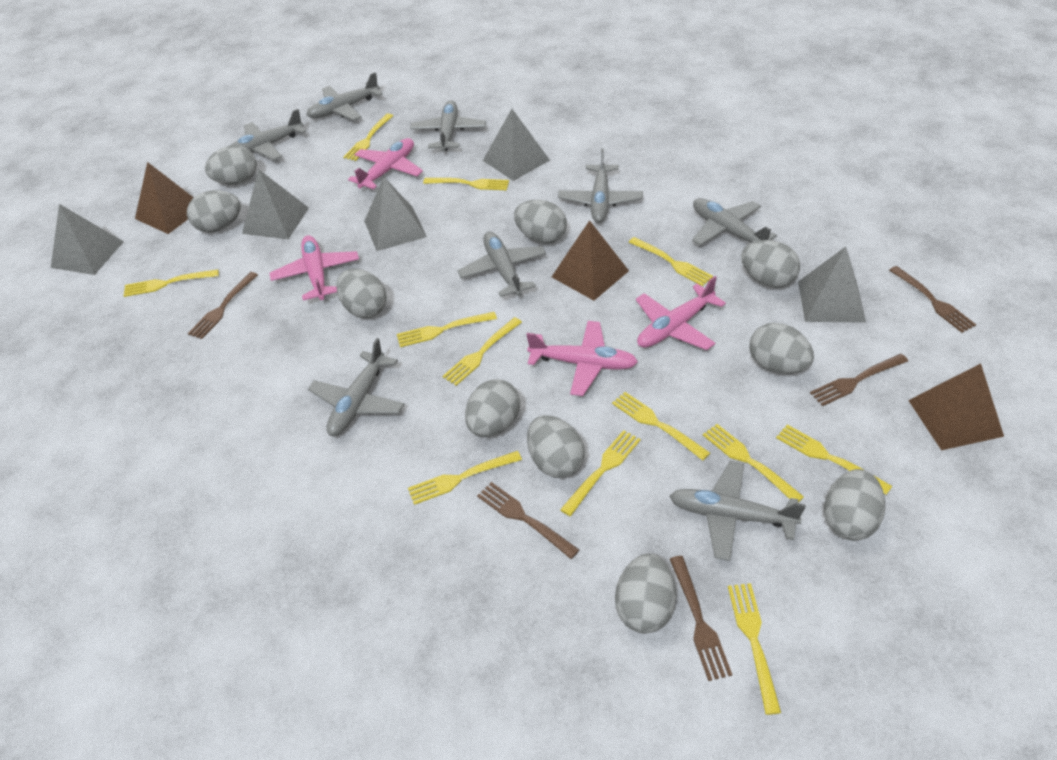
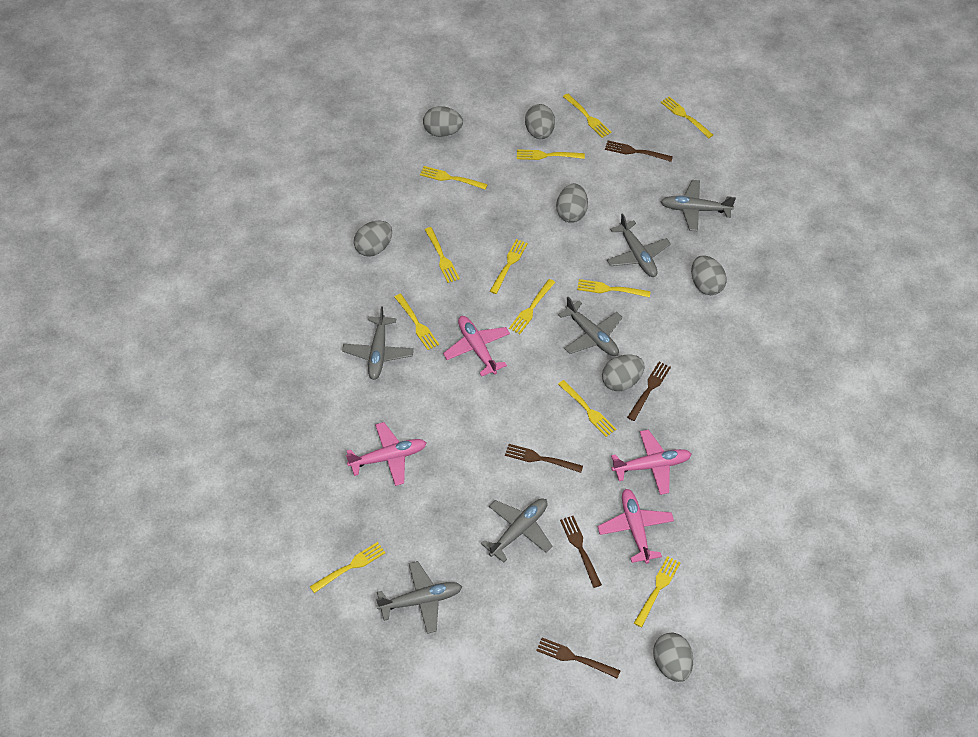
brown pyramid: [135,162,194,234] [552,220,629,301] [908,364,1004,450] = 3 -> none = 0
grey egg: [187,190,241,233] [205,145,257,185] [336,269,387,318] [465,379,520,437] [514,200,567,244] [527,415,585,478] [615,553,676,633] [741,240,800,288] [749,323,814,374] [824,469,885,541] = 10 -> [354,221,392,257] [423,106,463,137] [525,104,555,139] [556,184,588,223] [602,354,644,391] [653,633,693,682] [691,255,727,295] = 7
grey plane: [230,109,306,161] [307,72,383,121] [308,338,404,436] [410,101,486,152] [457,232,546,297] [558,149,643,223] [669,461,806,561] [692,198,777,246] = 8 -> [342,306,414,380] [376,561,462,634] [481,499,552,563] [558,297,623,356] [607,213,671,277] [660,180,736,231] = 6
grey pyramid: [51,204,124,275] [242,169,309,240] [364,177,427,251] [483,109,550,181] [798,247,866,323] = 5 -> none = 0

